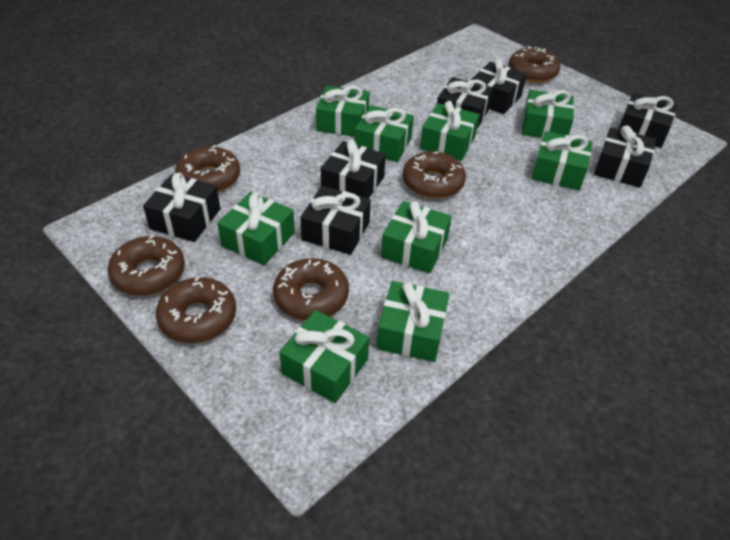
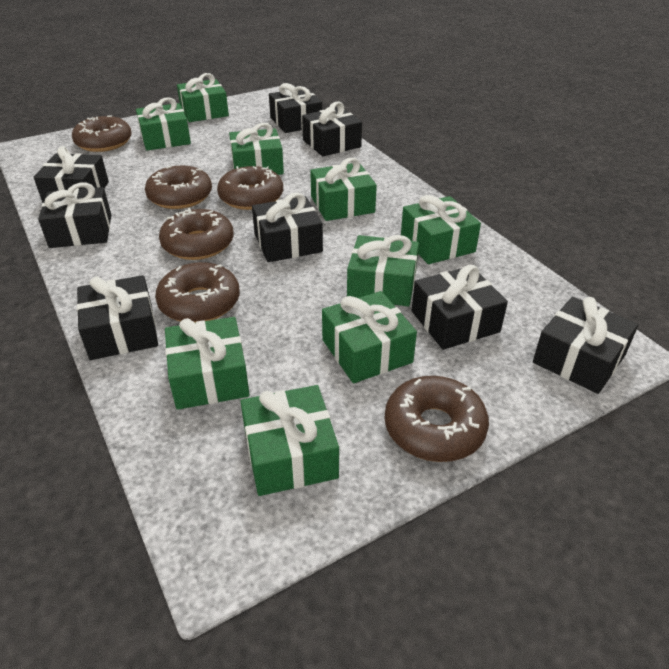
black gift: [143,173,220,242] [300,186,371,255] [321,140,386,198] [437,77,493,129] [471,59,527,114] [594,126,656,188] [619,93,678,148] = 7 -> [34,146,109,203] [38,183,111,248] [77,275,158,360] [252,193,323,262] [269,83,322,133] [302,102,362,157] [411,265,508,350] [533,297,639,394] = 8

